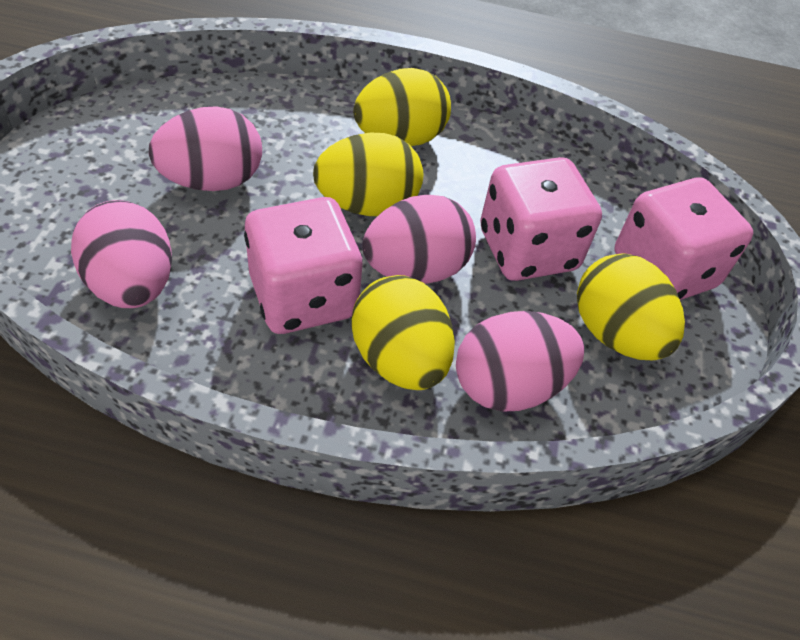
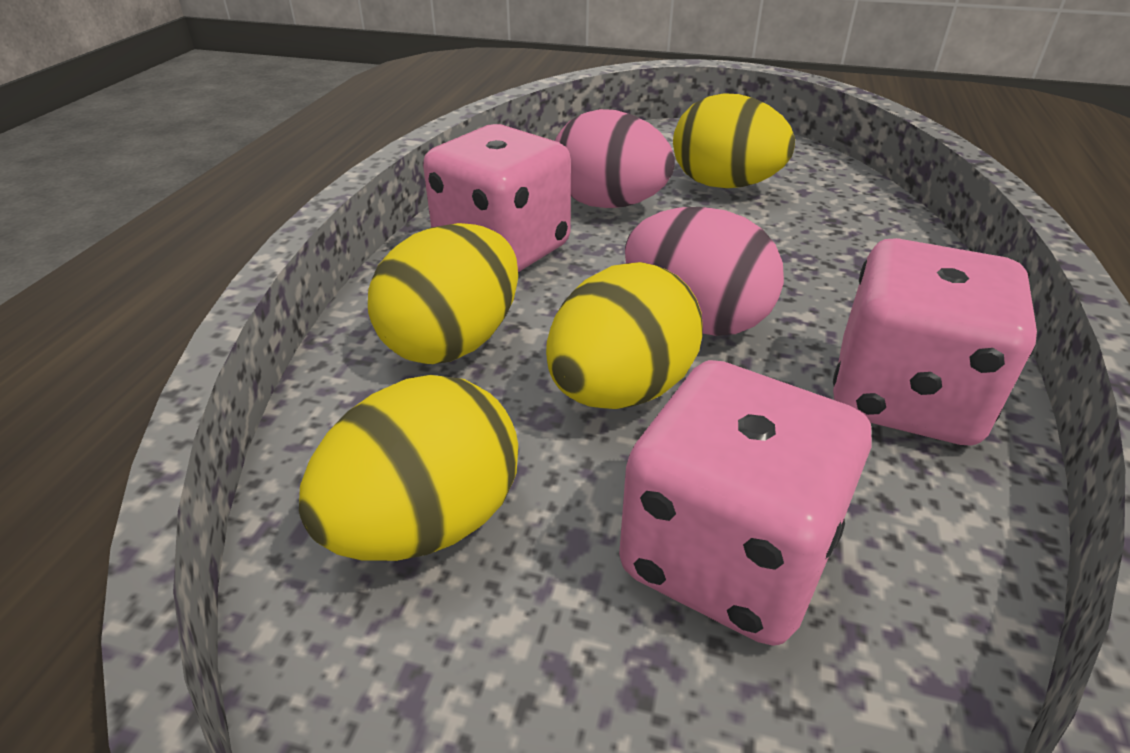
pink egg: [71,200,172,308] [149,106,262,191] [362,195,476,284] [456,311,585,411] = 4 -> [555,109,675,208] [625,207,784,336] = 2

